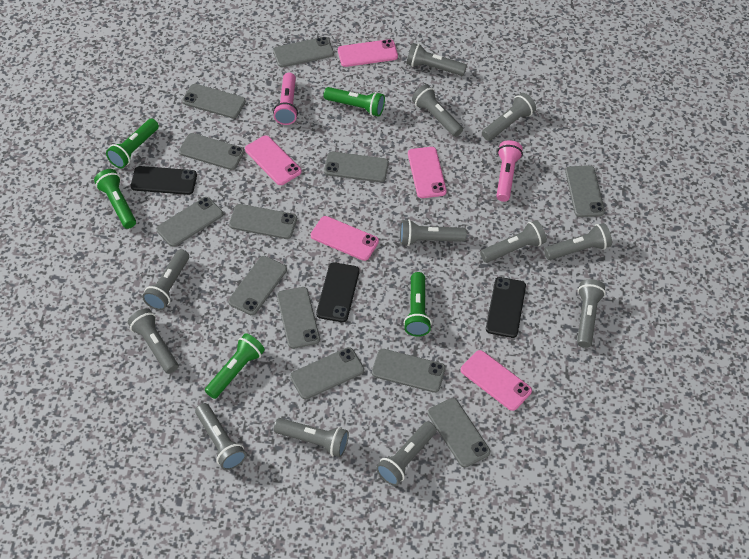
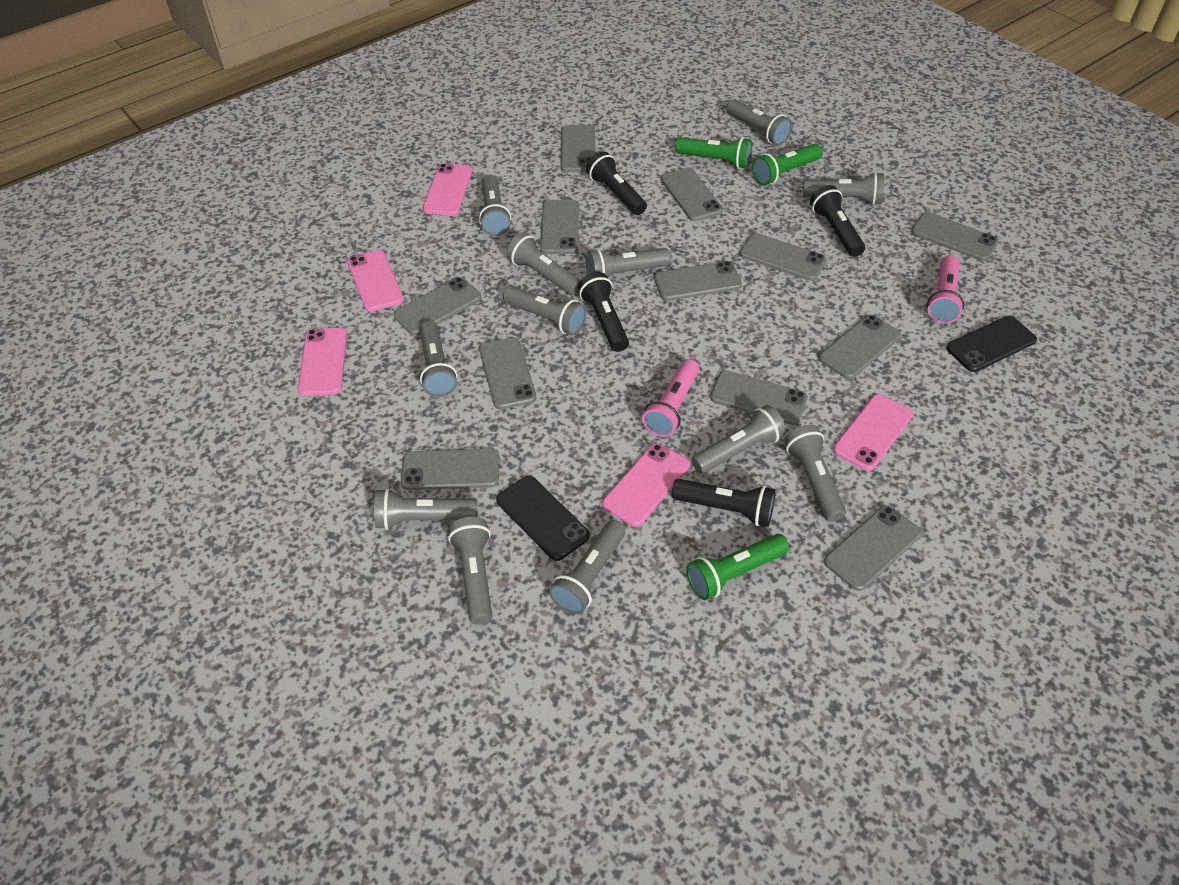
black flashlight: none = 0 -> [578,272,629,352] [586,151,647,215] [671,479,776,527] [810,185,865,257] = 4
black phone: [131,166,197,195] [316,262,360,322] [486,277,526,338] = 3 -> [496,476,590,561] [946,316,1037,372] = 2
green flashlight: [94,169,136,229] [106,119,159,168] [205,333,265,399] [324,87,385,117] [404,272,432,337] = 5 -> [675,137,752,169] [686,534,789,600] [752,144,822,185] = 3

